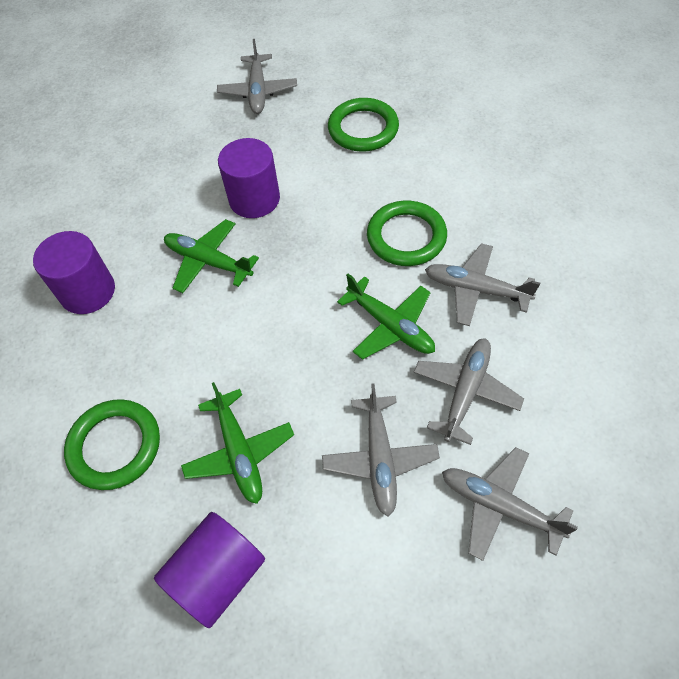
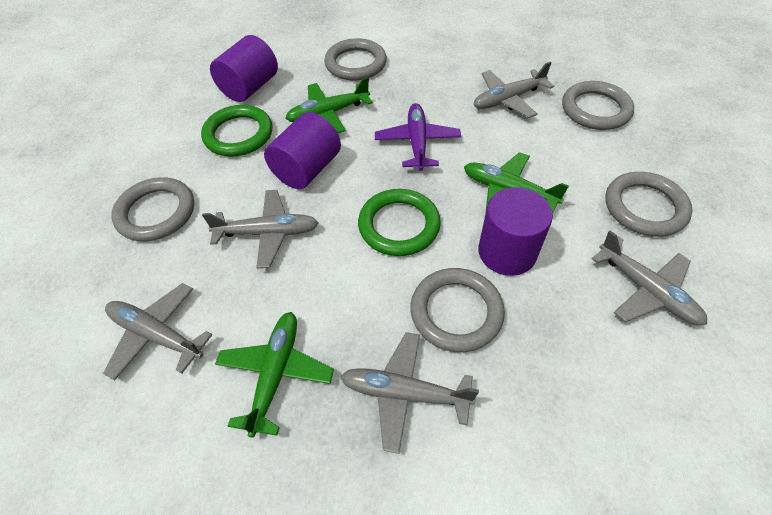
green ring: [64,399,160,490] [328,98,399,152] [367,201,447,266] = 3 -> [201,105,273,156] [358,189,441,256] = 2
grey ring: none = 0 -> [111,177,194,241] [324,38,387,80] [410,268,505,352] [562,81,634,130] [605,172,693,237] = 5
purple plane: none = 0 -> [375,103,461,171] = 1

